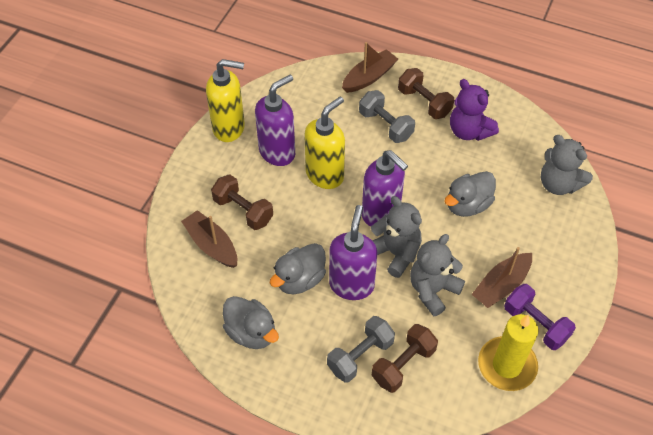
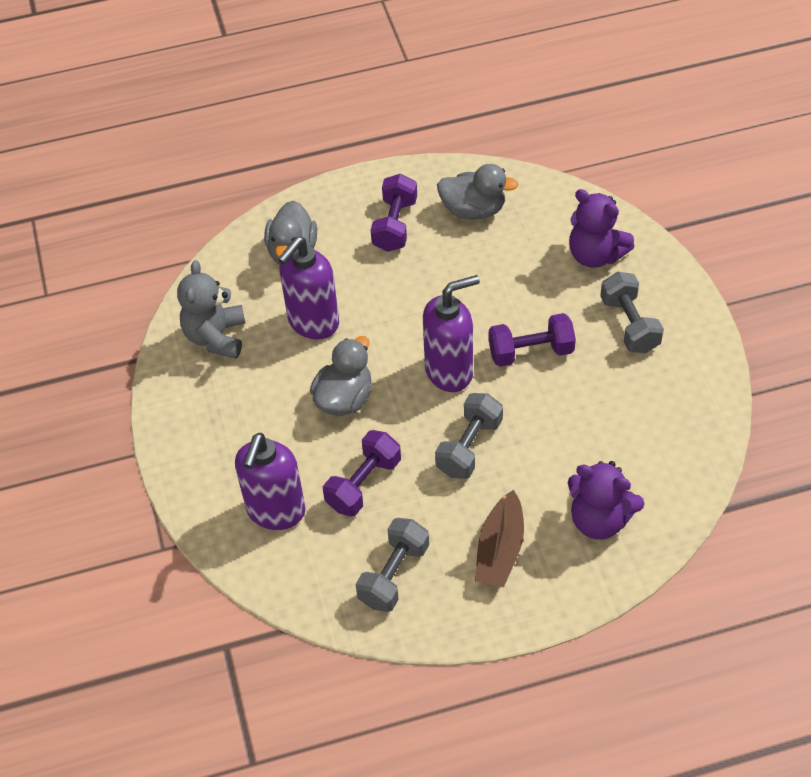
brown boat: [181,210,237,268] [342,42,398,93] [472,247,532,308] = 3 -> [475,490,524,587] = 1
brown dumbbell: [211,175,273,230] [371,324,438,393] [398,68,454,119] = 3 -> none = 0
grey dumbbell: [327,316,395,383] [359,90,415,143] = 2 -> [355,518,429,612] [435,393,503,479] [600,272,664,353] = 3
grey teddy bear: [371,196,422,278] [410,234,465,317] [540,135,593,195] = 3 -> [177,260,246,359] = 1
purple dumbbell: [504,284,576,350] = 1 -> [323,430,401,516] [371,174,417,252] [489,313,576,367] = 3
purple teddy bear: [450,79,499,141] = 1 -> [568,461,645,540] [569,189,634,268] = 2
yellow candle: [478,314,539,391] = 1 -> none = 0
yellow soap dispenser: [206,59,245,142] [304,97,345,189] = 2 -> none = 0

